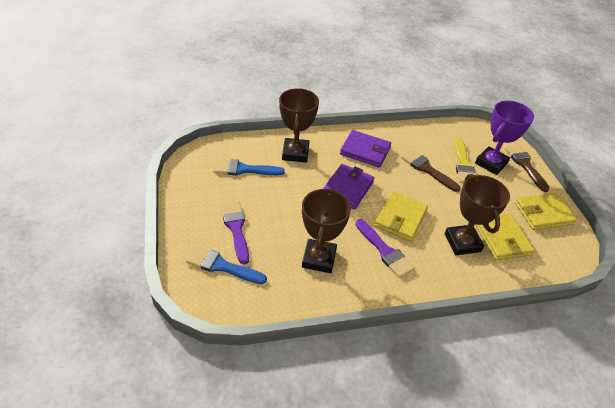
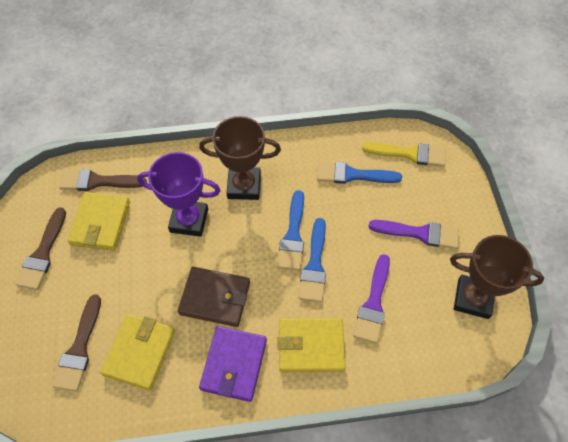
blue brush: [186,246,267,284] [213,159,285,175] = 2 -> [277,190,304,271] [298,218,326,302] [317,162,402,184] = 3
brown brush: [401,149,461,192] [505,144,550,192] = 2 -> [15,207,66,290] [53,294,101,391] [59,169,147,191] = 3
brown trophy: [279,88,319,163] [302,187,351,273] [445,174,510,255] = 3 -> [199,116,281,200] [450,235,544,319] = 2
brown wallet: none = 0 -> [178,267,250,327] = 1
purple wallet: [323,164,374,210] [340,130,391,168] = 2 -> [199,326,267,402] = 1

